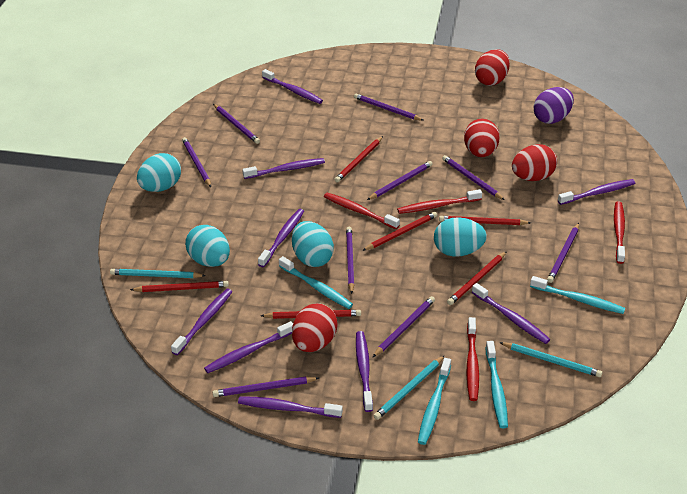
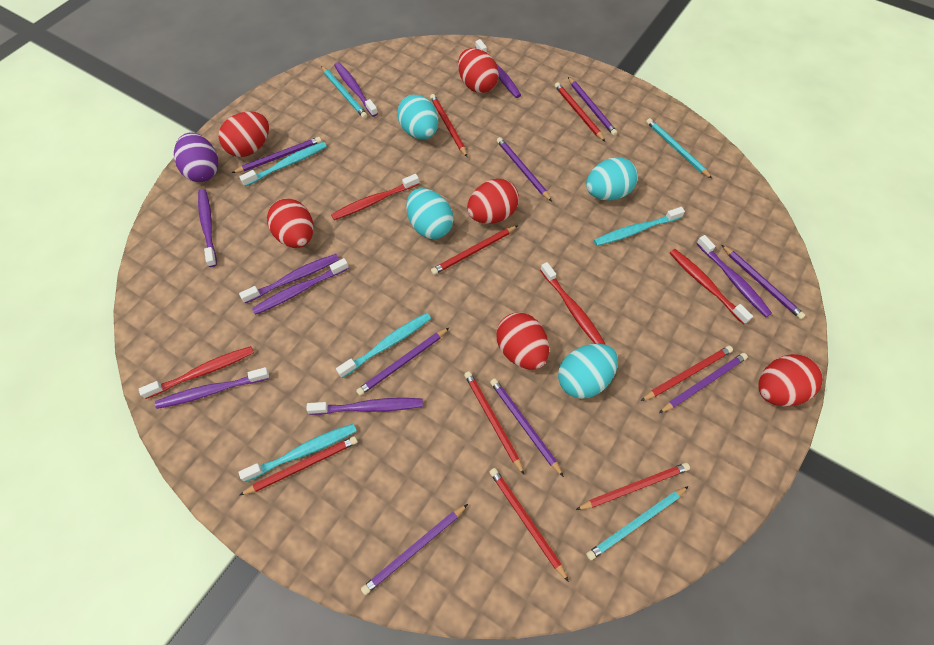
purple pencil: [182,137,211,187] [213,104,260,144] [213,376,319,397] [346,227,354,294] [354,94,424,121] [367,161,433,200] [373,296,435,357] [442,155,505,200] [547,223,579,283] = 9 -> [232,137,322,173] [356,328,449,396] [361,504,468,595] [490,378,564,477] [497,137,552,202] [568,77,617,136] [659,353,748,413] [722,245,805,320] = 8
purple toothbrush: [171,289,232,355] [204,321,293,373] [238,396,343,418] [242,158,325,179] [258,209,304,267] [262,69,323,104] [356,331,373,412] [472,283,550,344] [558,179,635,205] = 9 -> [155,367,270,409] [198,189,217,267] [239,254,339,303] [252,258,349,315] [306,398,423,415] [334,62,378,117] [475,39,521,98] [696,235,772,317] = 8
red egg: [292,303,337,352] [464,119,500,157] [475,49,510,86] [512,144,557,181] = 4 -> [219,112,269,157] [267,198,313,248] [458,48,499,93] [467,179,519,224] [496,313,549,370] [758,354,823,407] = 6
red pencil: [130,281,229,292] [261,310,361,319] [334,136,383,183] [362,212,437,251] [439,216,531,225] [447,251,507,305] = 6 -> [239,436,358,496] [430,94,467,157] [431,226,517,275] [464,371,524,475] [489,468,569,582] [555,82,605,141] [576,463,690,510] [641,346,733,401] = 8

